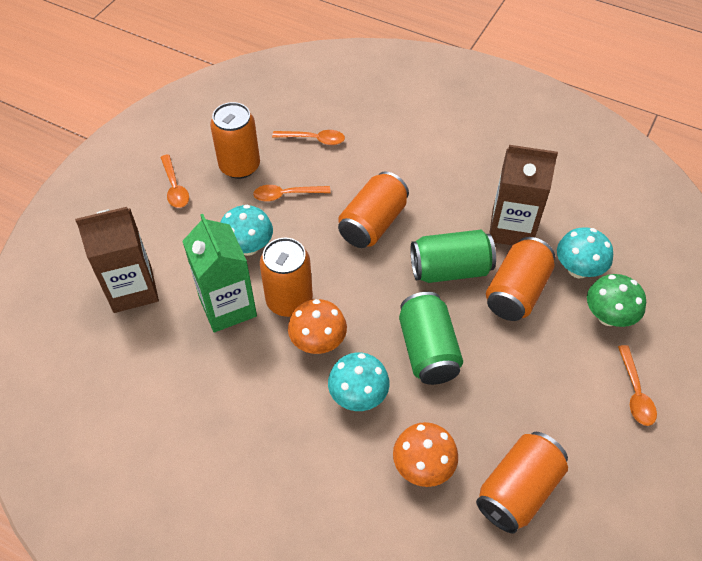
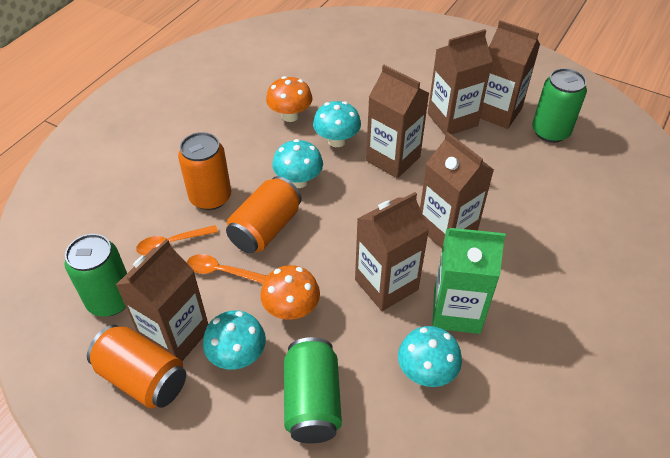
brown carton: [75,207,159,313] [489,145,558,246] = 2 -> [116,239,208,361] [355,192,429,311] [366,65,429,178] [420,132,494,249] [428,29,493,135] [480,20,540,129] = 6
green can: [399,292,463,385] [410,230,496,283] = 2 -> [65,234,127,317] [284,337,342,443] [532,68,587,143] = 3
green mushroom: [587,274,646,327] = 1 -> none = 0
orange can: [210,102,260,179] [260,238,313,317] [338,171,409,248] [476,432,568,533] [486,237,555,321] = 5 -> [87,325,186,408] [178,132,231,210] [226,176,302,253] = 3
orange spoon: [160,154,189,208] [253,185,331,202] [272,130,345,145] [618,345,657,426] = 4 -> [136,225,218,255] [187,254,267,284] = 2
turquoise mushroom: [221,205,273,256] [328,352,390,411] [557,227,613,278] = 3 -> [203,310,266,370] [272,139,323,188] [313,101,361,147] [398,326,462,387] = 4

